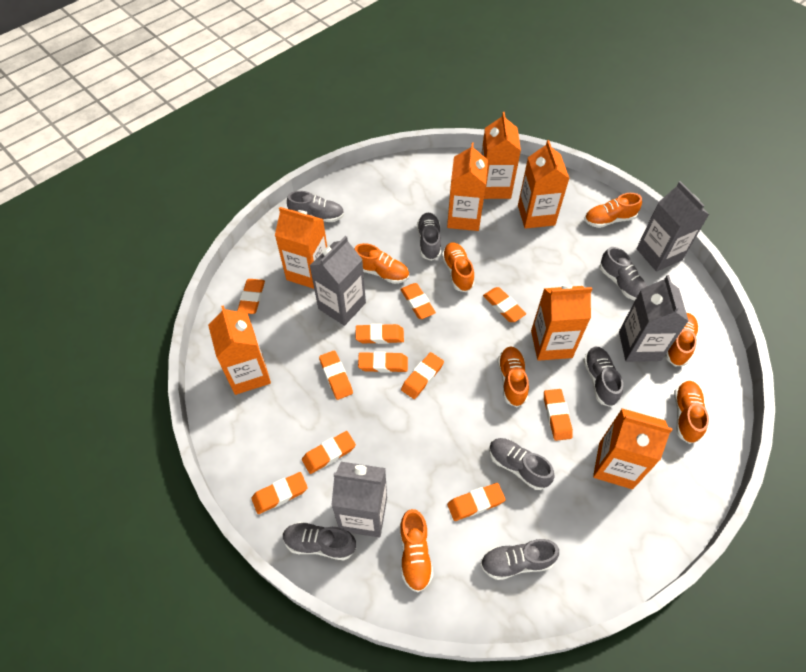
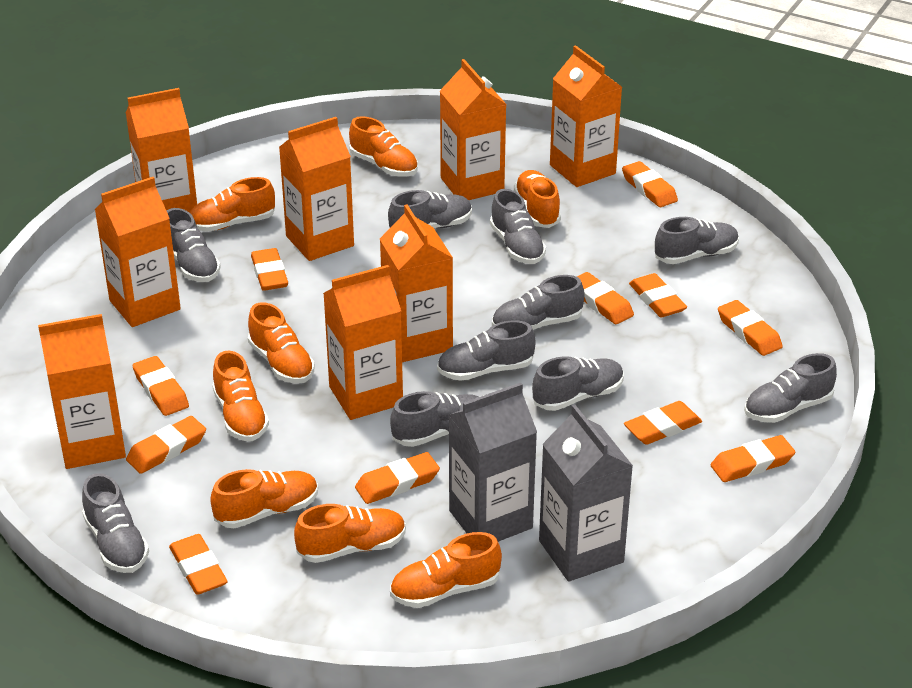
grey carton: [310,236,366,326] [331,462,387,537] [619,275,689,362] [637,181,709,272] = 4 -> [449,383,537,542] [539,405,633,582] = 2
grey shoe: [283,522,356,560] [287,191,344,222] [417,213,441,261] [481,539,559,580] [489,438,554,490] [583,346,623,407] [600,247,647,300] = 7 -> [82,473,149,573] [167,208,221,282] [388,190,472,228] [390,391,479,447] [437,320,535,381] [490,189,546,264] [492,275,585,330] [532,356,624,411] [655,217,739,264] [744,353,837,423] = 10
orange carton: [208,305,271,395] [275,207,327,289] [447,143,488,231] [482,112,521,199] [518,140,570,229] [531,285,592,361] [593,408,673,489] = 7 -> [38,314,126,469] [94,177,181,327] [126,88,197,212] [279,117,354,261] [323,265,403,420] [380,205,453,362] [440,59,507,200] [550,45,622,187] = 8
orange shoe: [355,243,409,284] [400,509,433,592] [442,243,475,292] [498,346,529,407] [584,193,642,228] [665,313,699,366] [674,381,709,444] = 7 -> [189,177,275,232] [210,469,318,528] [212,351,269,441] [248,302,315,384] [294,504,406,563] [349,116,418,176] [390,532,502,608] [514,170,561,228] = 8

